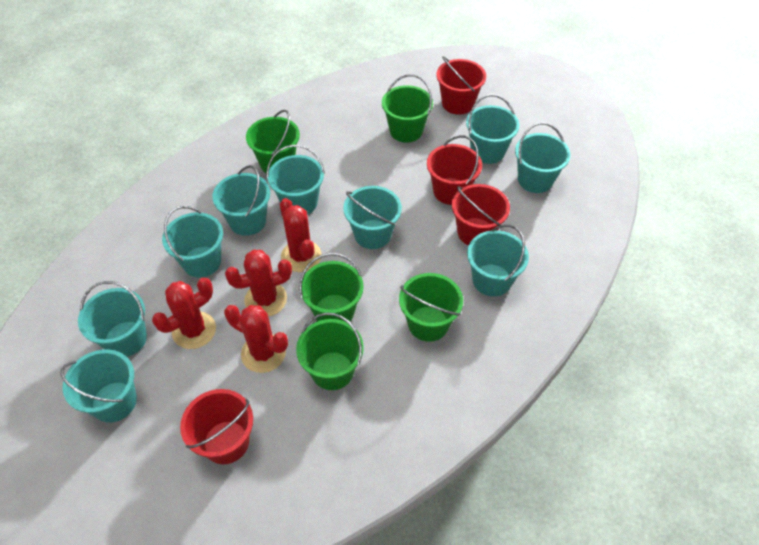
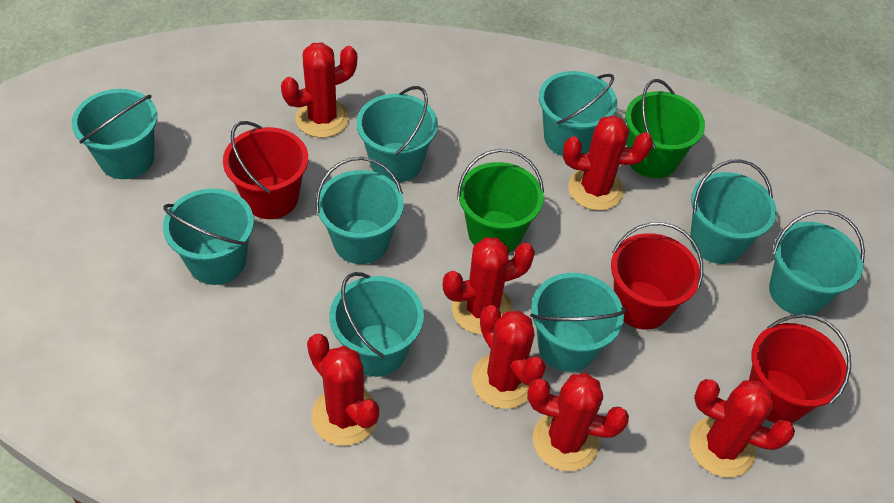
green bucket: [246,110,300,173] [296,313,364,390] [299,253,364,321] [382,75,433,143] [399,273,463,342] = 5 -> [457,149,544,252] [625,79,705,178] = 2
red bucket: [180,389,253,464] [427,135,482,205] [436,56,486,115] [452,184,510,246] = 4 -> [223,121,308,219] [611,222,703,330] [749,314,851,423] = 3
red cactus: [152,277,216,349] [224,305,288,373] [225,250,292,317] [280,198,321,272] = 4 -> [281,42,357,138] [307,334,379,446] [443,237,535,335] [472,305,546,409] [527,373,629,471] [563,115,653,211] [690,379,795,477] = 7

